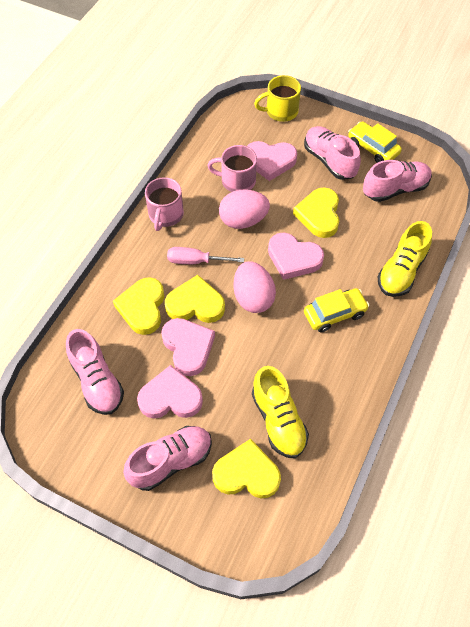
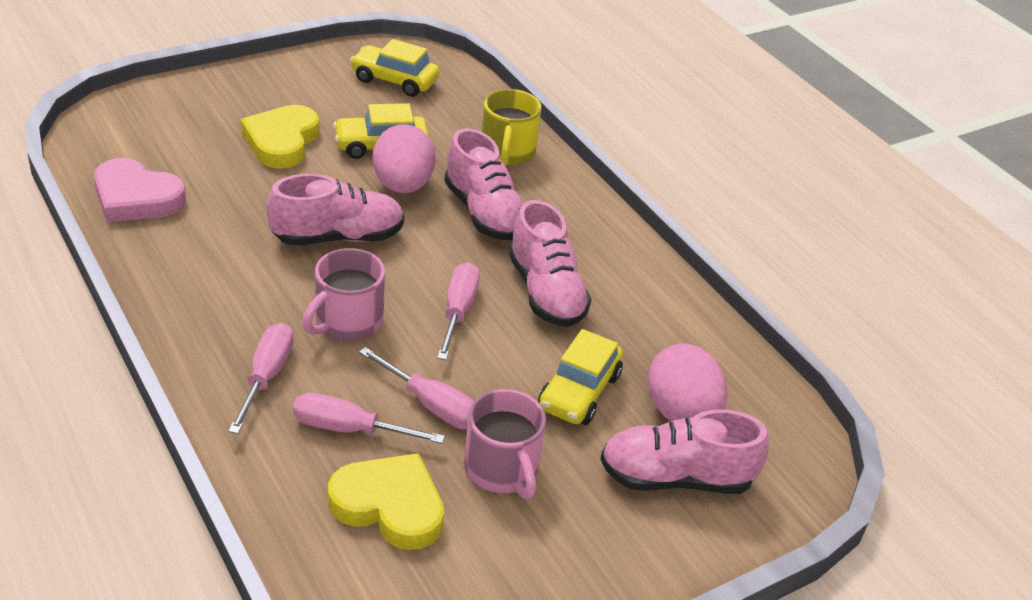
pink heart: [137,365,203,419] [161,318,215,376] [247,141,297,181] [268,233,324,280] = 4 -> [94,158,186,222] = 1
pink screwdriver: [167,247,244,264] = 1 -> [228,323,294,434] [293,393,445,444] [359,347,474,429] [437,262,480,360] = 4
yellow car: [304,288,369,333] [348,121,402,163] = 2 -> [333,103,429,159] [350,39,440,97] [538,329,623,425] = 3
yellow heart: [113,277,164,335] [165,275,225,323] [212,439,281,499] [293,187,339,238] = 4 -> [241,105,319,169] [328,453,444,550] = 2
yellow shoe: [252,366,309,458] [378,221,432,297] = 2 -> none = 0

